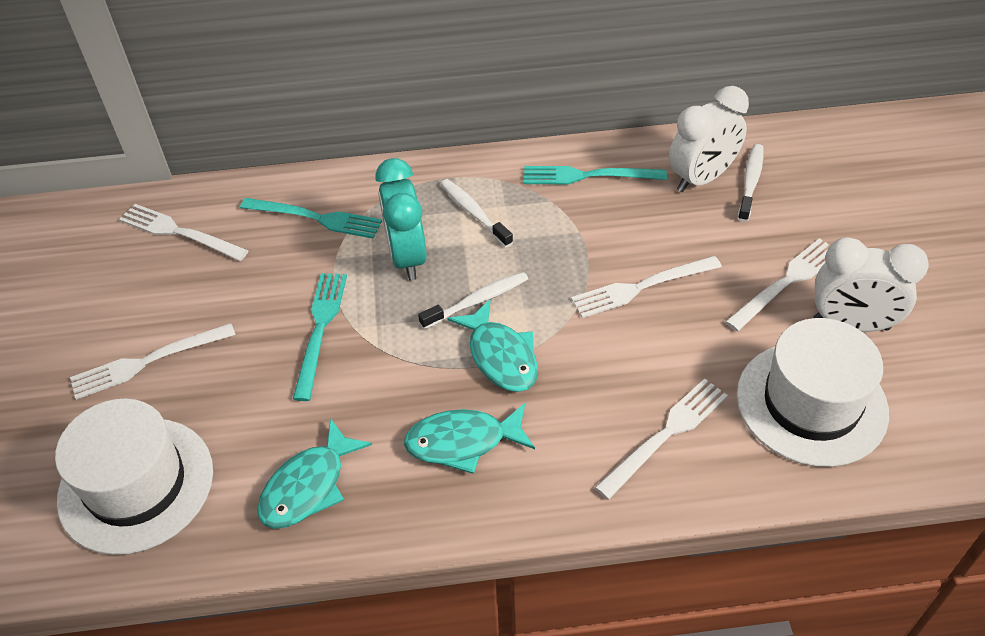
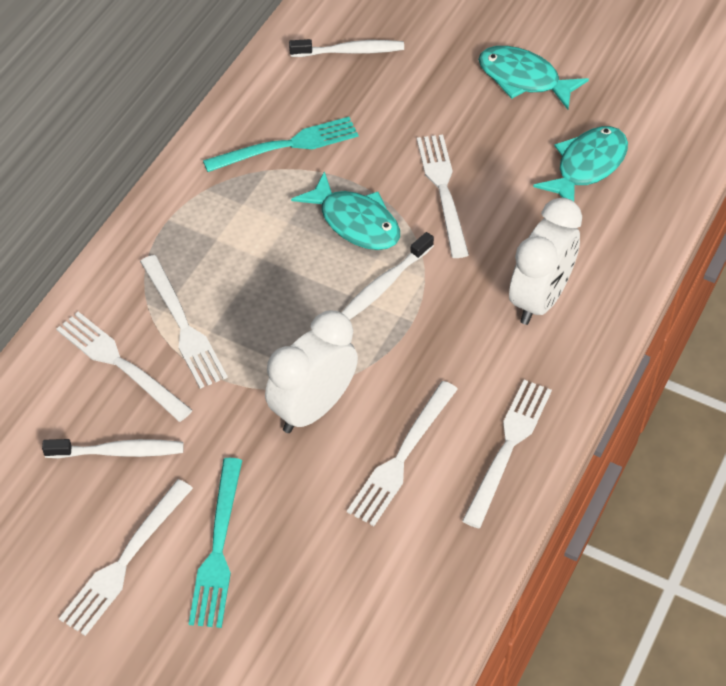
turquoise clock: [375,158,427,280] = 1 -> none = 0
turquoise fork: [240,198,382,239] [293,273,347,401] [524,166,667,185] = 3 -> [189,458,242,628] [203,117,358,172] = 2
white fork: [70,323,236,400] [119,204,249,261] [571,256,722,318] [595,378,728,499] [725,238,829,331] = 5 -> [57,312,192,422] [59,479,193,636] [140,255,228,389] [347,381,458,526] [417,135,469,258] [462,380,552,528] = 6
white hat: [55,399,213,555] [737,318,889,467] = 2 -> none = 0

